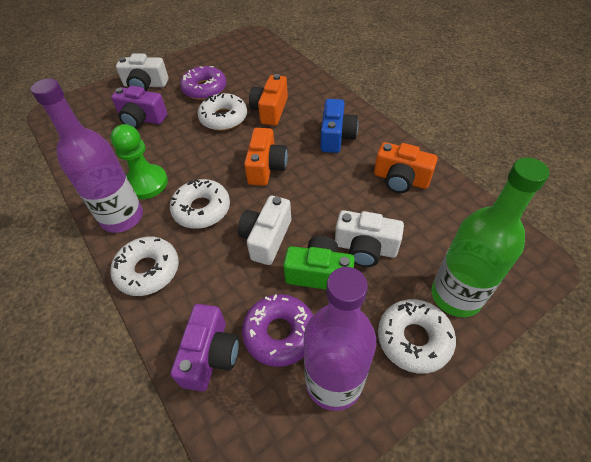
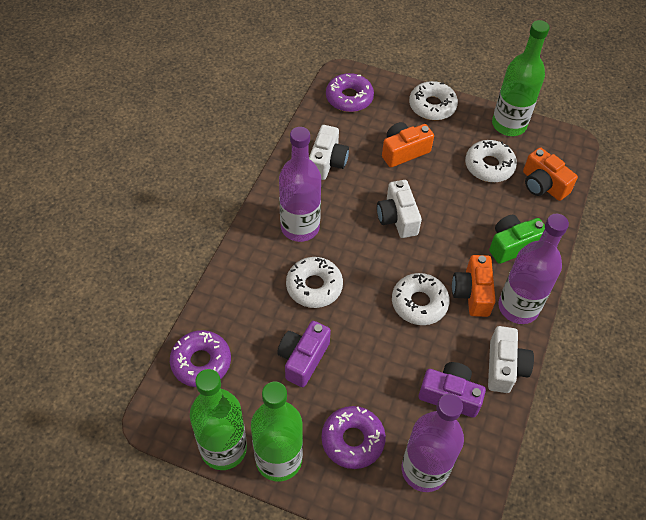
blue camera: [320,99,358,153] = 1 -> none = 0
green bottle: [431,157,549,317] = 1 -> [190,369,247,470] [251,382,303,482] [492,20,550,136] = 3
green pawn: [111,124,168,199] = 1 -> none = 0
purple bottle: [31,78,143,233] [304,267,376,411] = 2 -> [279,127,321,242] [402,394,464,492] [498,214,569,324] = 3
purple donut: [180,66,227,100] [242,294,313,367] = 2 -> [170,330,231,387] [321,406,386,469] [326,73,374,112] = 3

